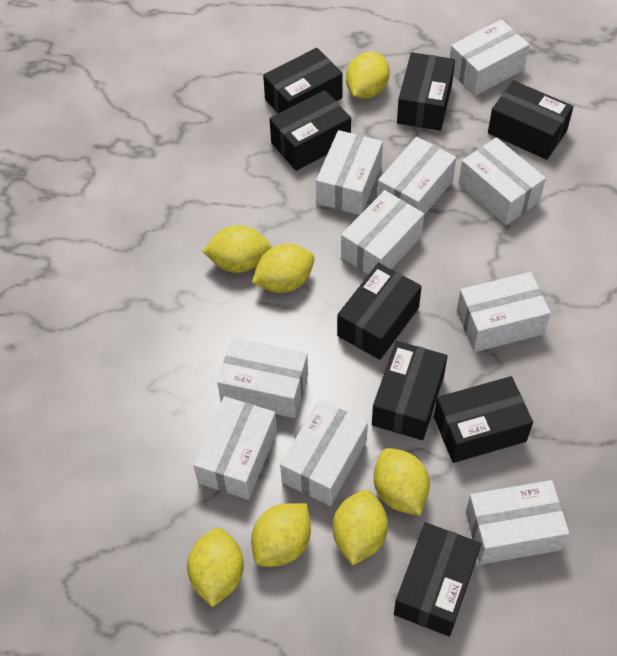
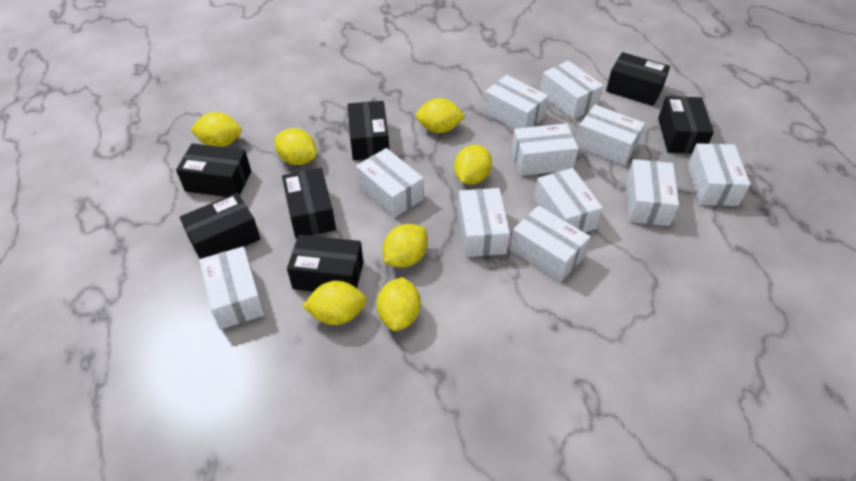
black box: [263,48,343,113] [269,90,351,171] [337,263,422,360] [372,341,448,440] [394,522,481,637] [397,52,455,131] [434,376,533,463] [488,80,574,160] = 8 -> [176,143,251,197] [180,193,260,259] [282,168,336,238] [287,234,363,292] [347,101,389,160] [606,52,670,106] [658,96,714,153] = 7
white box: [193,396,277,500] [217,337,308,418] [280,400,368,506] [316,130,383,215] [341,190,424,275] [377,137,456,215] [450,19,529,96] [457,272,551,352] [458,137,546,225] [466,480,569,565] = 10 -> [199,246,265,330] [356,148,424,218] [458,188,510,257] [484,75,548,129] [510,205,590,282] [511,123,578,176] [534,168,603,233] [540,61,603,120] [576,105,645,166] [626,159,679,226] [687,143,750,206] = 11

